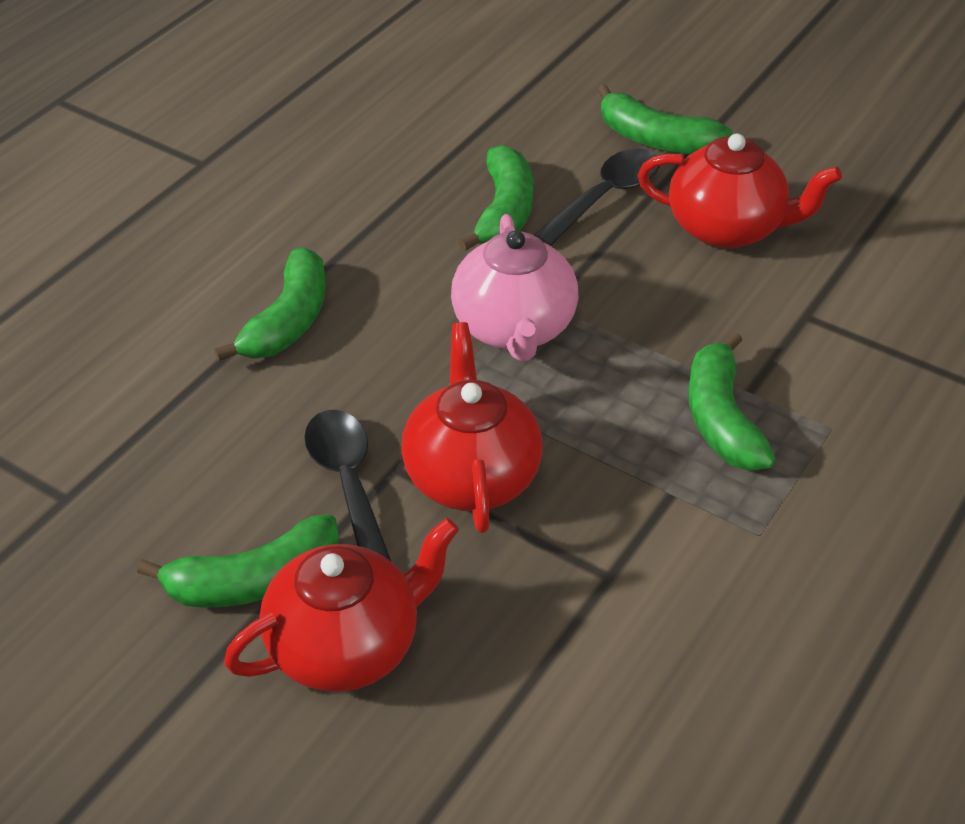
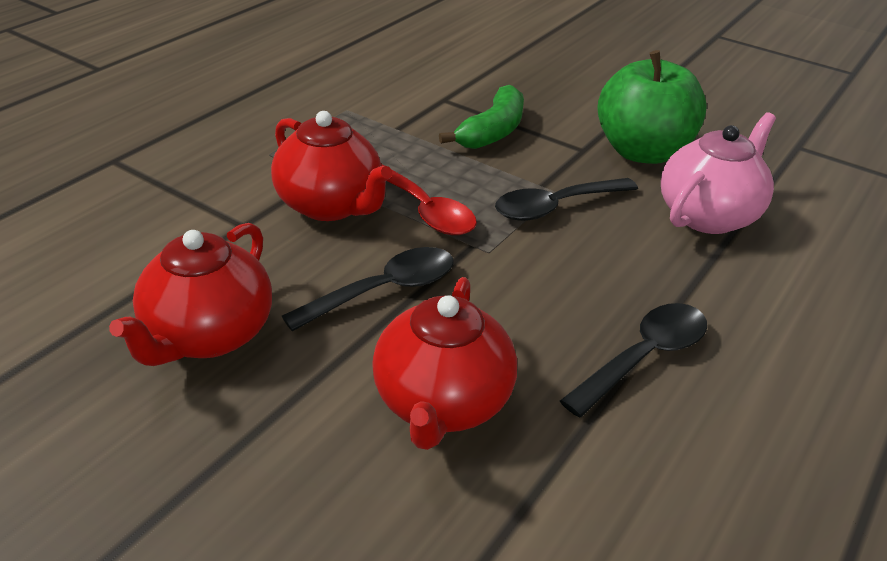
black spoon: [304,410,391,561] [534,148,660,246] = 2 -> [282,247,454,331] [495,178,638,221] [560,303,707,417] = 3
green apple: none = 0 -> [597,50,707,164] = 1
green banana: [137,514,339,608] [214,248,326,361] [458,145,534,252] [598,84,732,154] [688,332,776,471] = 5 -> [439,85,524,149] = 1
red spoon: none = 0 -> [381,164,477,235] = 1

